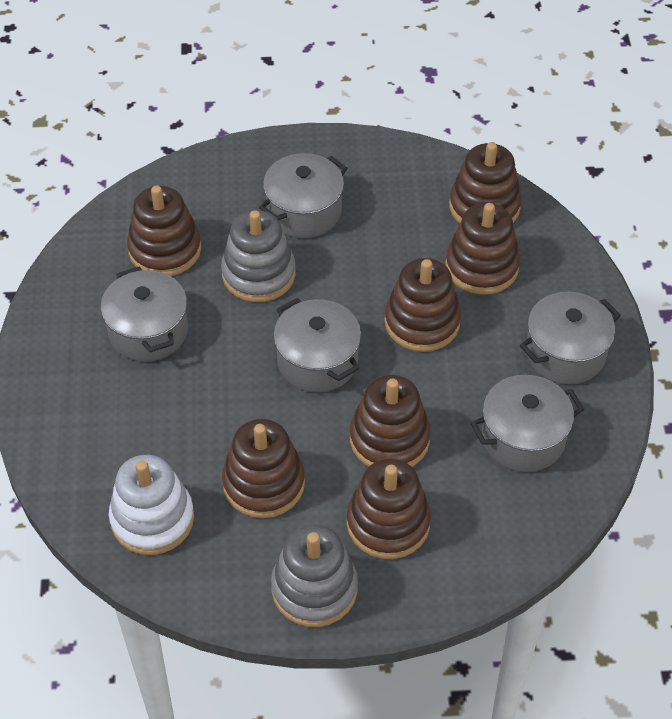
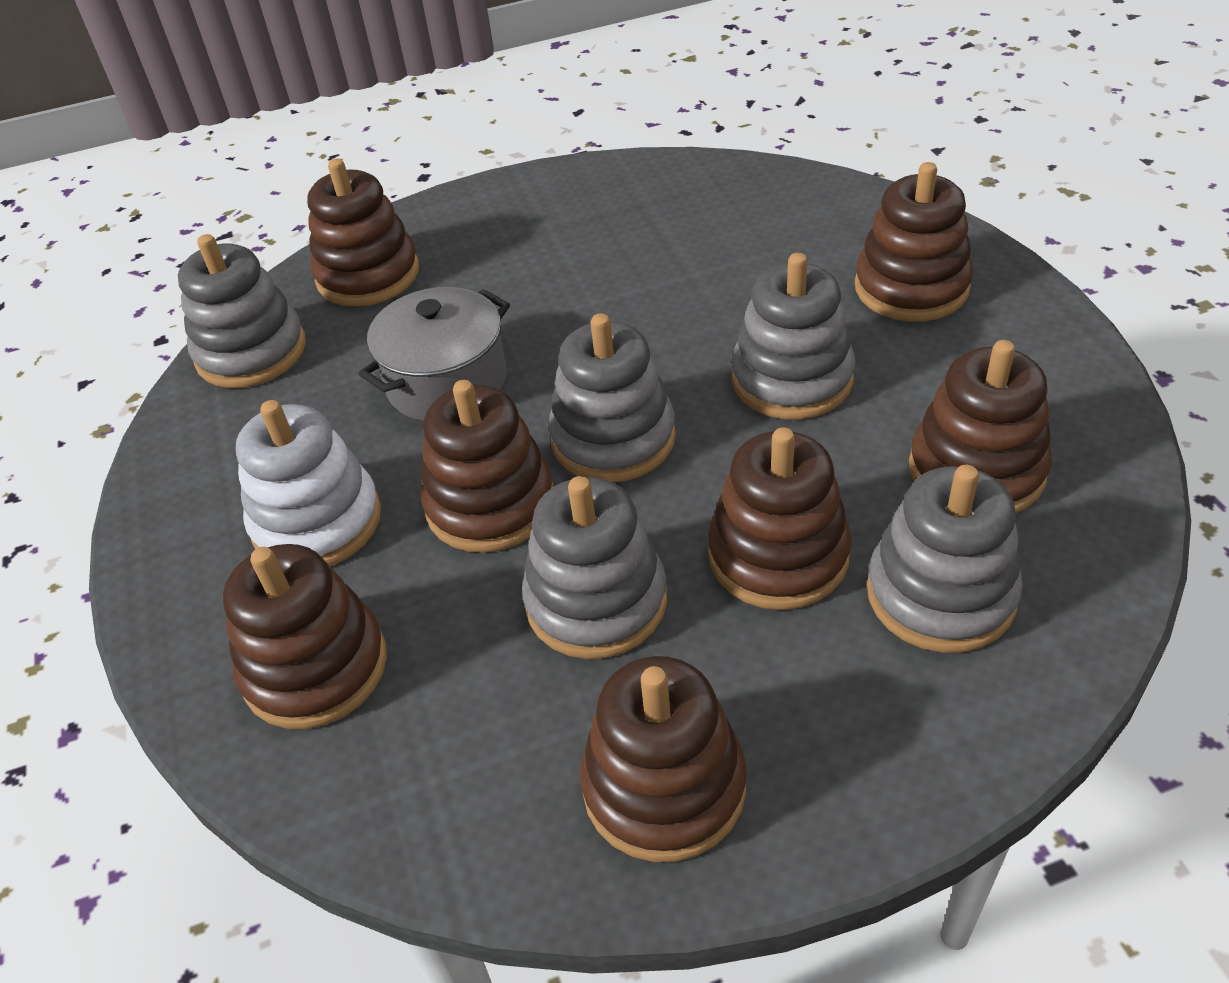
grey pot: [101,266,188,362] [259,153,347,238] [273,298,361,392] [471,375,584,472] [520,292,621,384] = 5 -> [358,287,510,421] = 1
grey stacking toy: [221,210,296,302] [271,524,358,627] = 2 -> [178,234,306,388] [522,476,667,659] [548,313,676,482] [731,253,855,419] [867,465,1023,653] = 5

